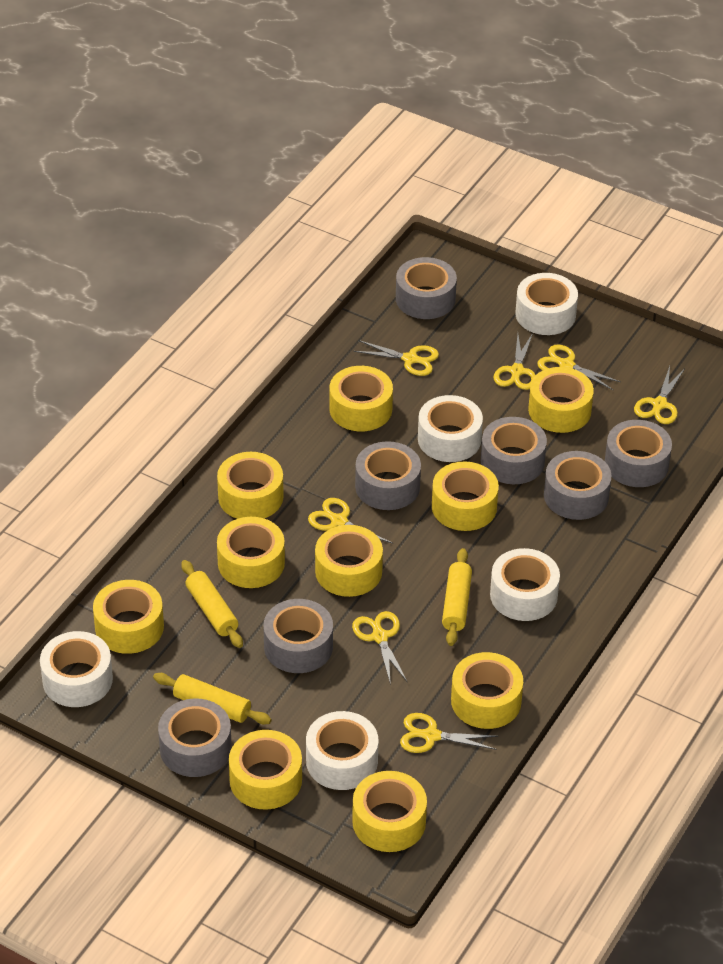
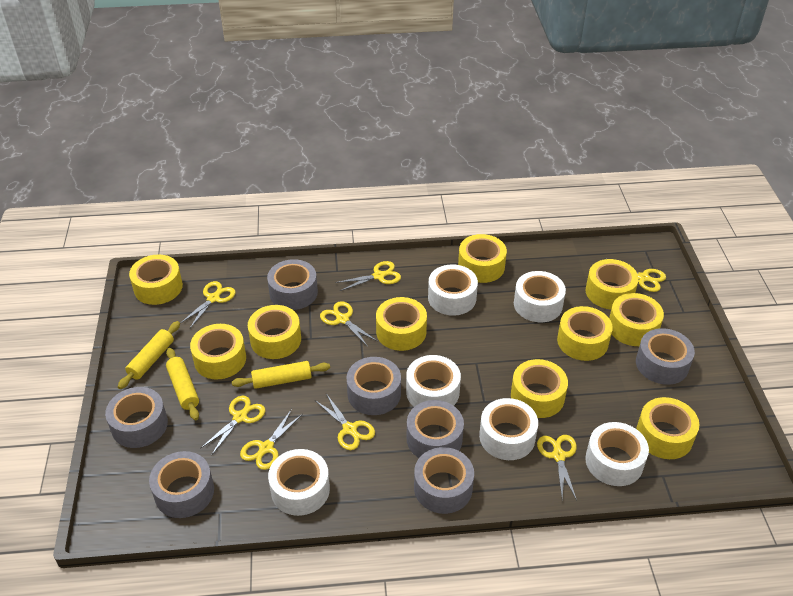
white tape: [40,631,113,707] [306,711,379,790] [418,395,483,462] [490,548,560,621] [516,273,578,335] = 5 -> [268,449,330,516] [406,355,461,407] [428,265,478,316] [479,398,538,460] [514,271,566,322] [585,422,649,486] = 6
yellow scissors: [308,498,393,544] [352,611,407,685] [354,340,439,376] [400,713,499,753] [494,333,536,390] [537,344,621,390] [634,366,685,424] = 7 -> [181,281,236,328] [200,396,265,456] [240,409,303,470] [316,394,375,450] [320,301,377,347] [335,261,401,291] [537,435,577,500] [604,258,666,292] = 8

